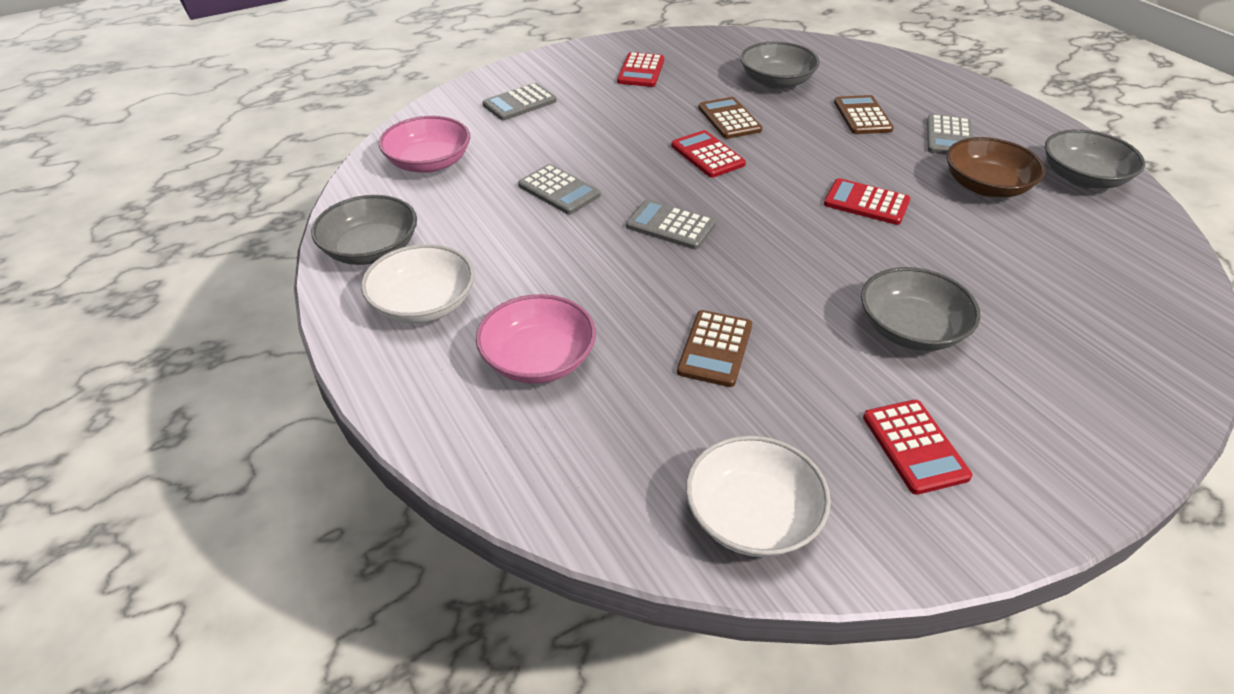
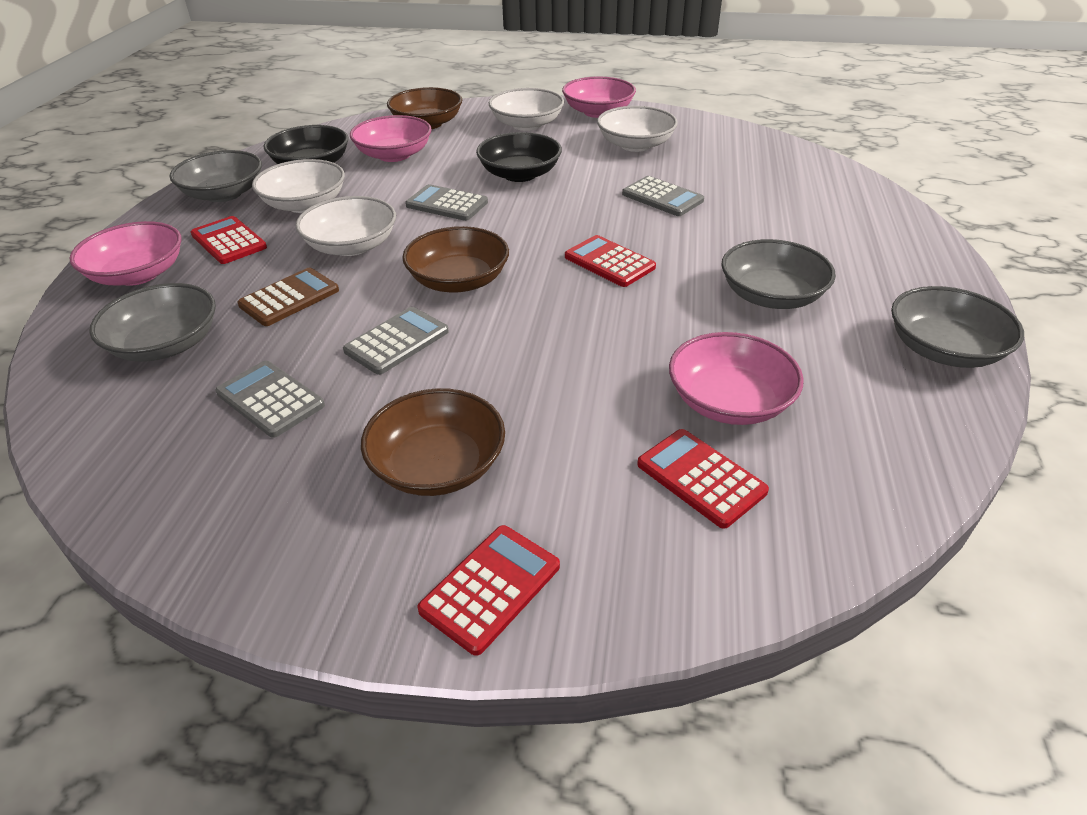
black bowl: none = 0 -> [264,125,349,164] [476,132,562,182] = 2
brown bowl: [946,137,1045,197] = 1 -> [361,388,505,496] [387,87,462,129] [402,226,509,293] = 3
brown calculator: [677,310,752,387] [698,97,762,139] [834,95,894,134] = 3 -> [237,268,339,326] = 1
pink bowl: [379,116,470,173] [476,294,596,384] = 2 -> [69,221,182,286] [350,115,432,162] [562,76,636,118] [669,332,804,425] = 4
white bowl: [361,244,474,323] [686,435,831,557] = 2 -> [252,159,345,213] [295,196,396,256] [489,88,564,131] [597,106,678,152] = 4

